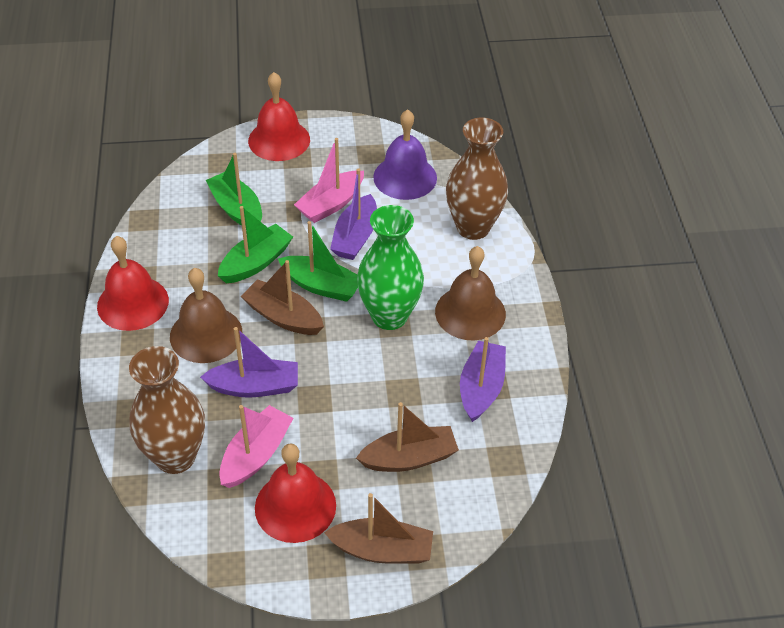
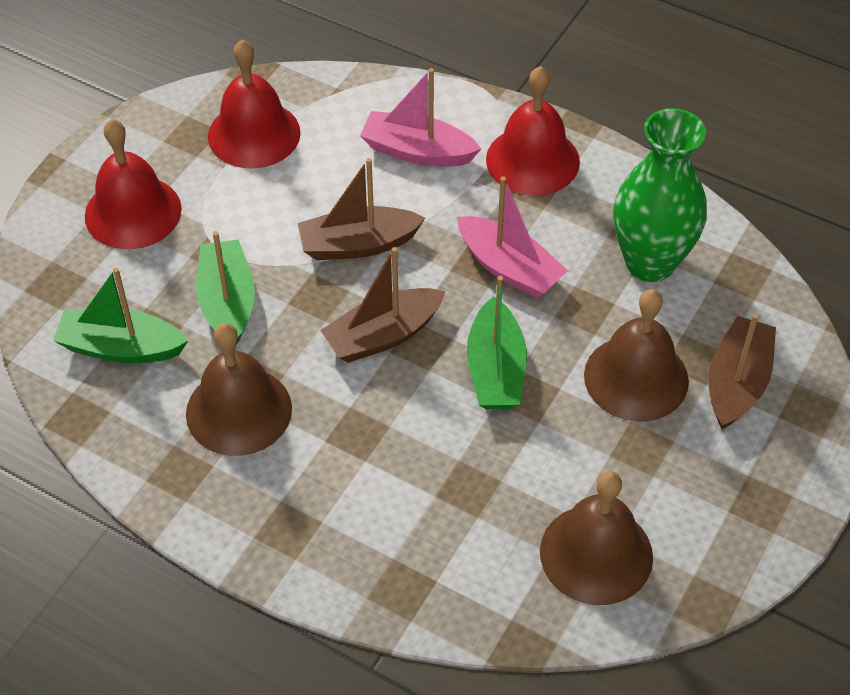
brown bell: [170,268,242,363] [435,246,506,340] = 2 -> [186,323,292,456] [540,471,653,605] [584,289,689,422] = 3
brown vase: [129,346,205,474] [446,117,508,240] = 2 -> none = 0
purple bell: [373,109,437,200] = 1 -> none = 0
purple boat: [200,327,298,398] [330,168,377,260] [460,337,506,422] = 3 -> none = 0

